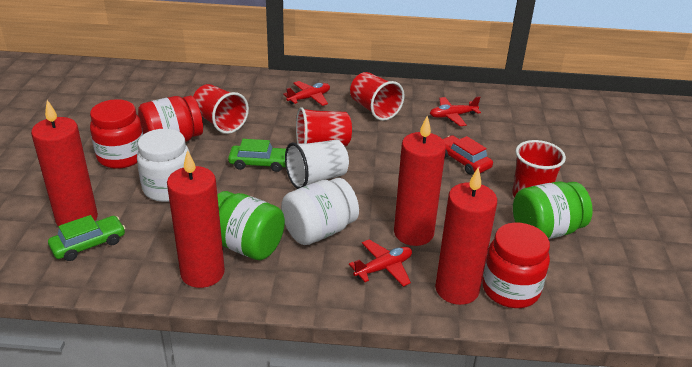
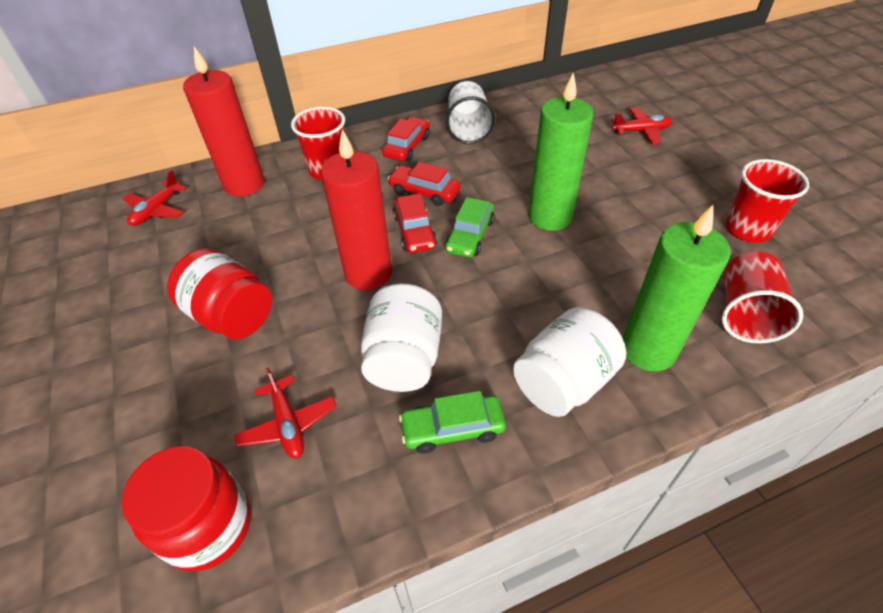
green candle: none = 0 -> [528,72,593,231] [623,205,730,371] = 2
green jar: [217,191,285,260] [513,182,593,239] = 2 -> none = 0
red candle: [31,100,98,227] [167,150,225,288] [394,116,446,246] [435,168,497,305] = 4 -> [183,47,264,196] [321,129,392,290] = 2
red car: [443,135,493,174] = 1 -> [382,117,430,161] [388,162,461,206] [393,194,437,253] = 3
red cup: [193,84,249,134] [296,107,352,146] [350,72,404,121] [512,140,566,197] = 4 -> [291,107,345,180] [722,252,803,344] [725,159,809,243] = 3
red jar: [90,99,143,169] [138,96,203,142] [482,223,550,308] = 3 -> [122,446,251,571] [167,248,272,339] = 2

